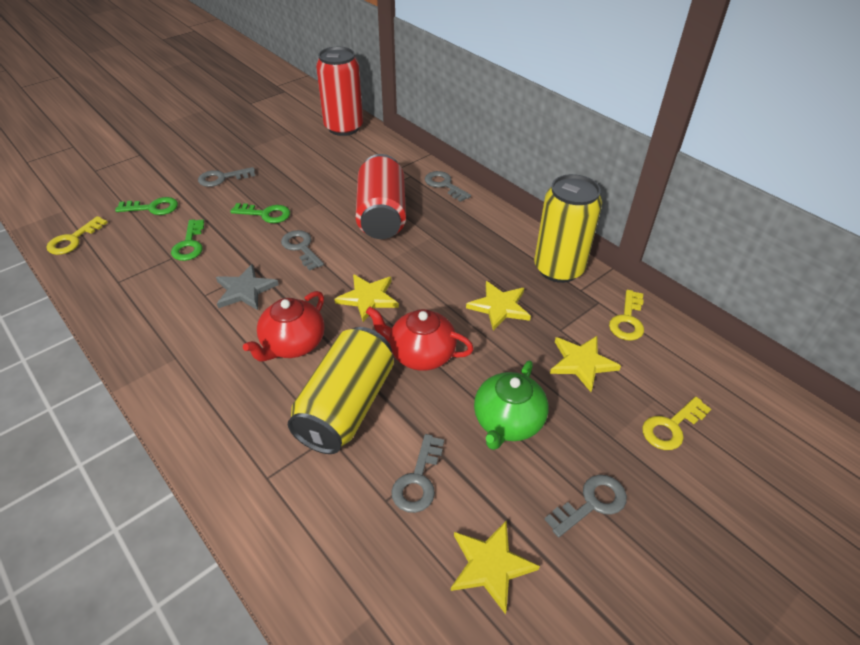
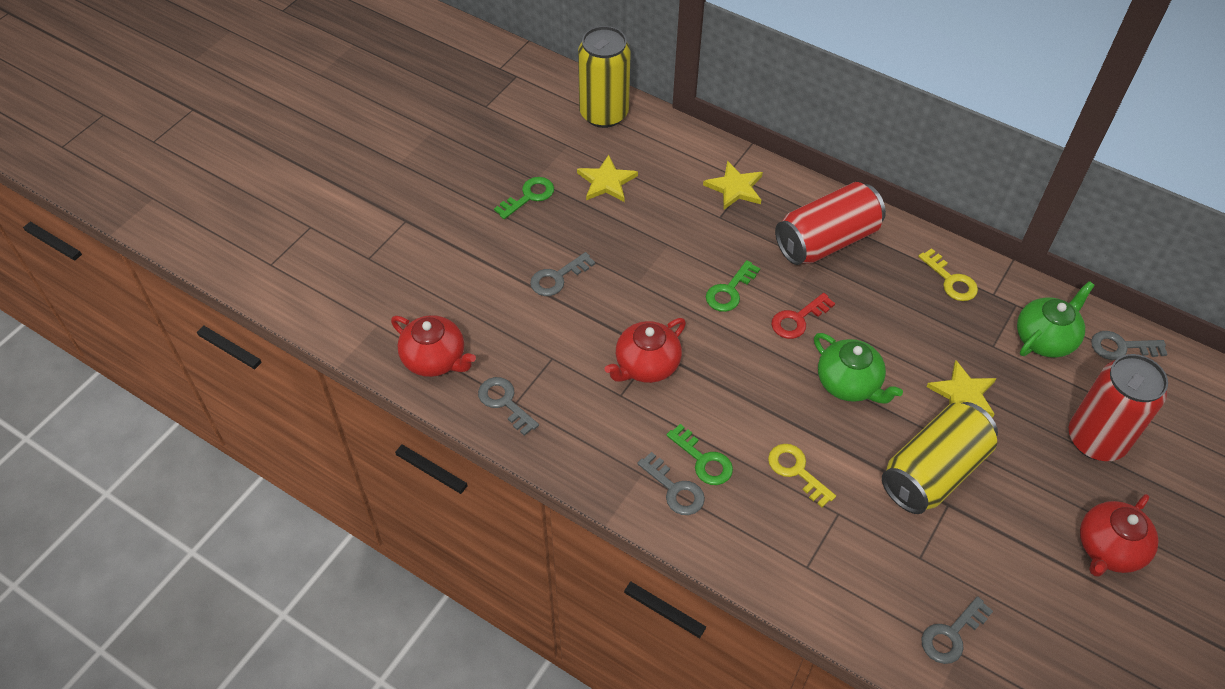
green teapot: [474,361,549,450] = 1 -> [814,333,903,404] [1017,281,1095,358] = 2
grey star: [216,264,279,310] = 1 -> none = 0
red key: none = 0 -> [771,293,835,339] = 1
red teapot: [243,291,324,361] [366,307,474,371] = 2 -> [391,315,476,377] [605,318,686,383] [1080,494,1159,576] = 3
yellow key: [46,216,108,255] [609,290,644,341] [642,396,711,450] = 3 -> [768,444,836,507] [918,248,978,301] = 2
yellow star: [334,274,399,322] [451,521,540,614] [466,281,531,331] [550,336,621,392] = 4 -> [577,155,638,202] [703,161,763,210] [926,360,996,418] = 3

